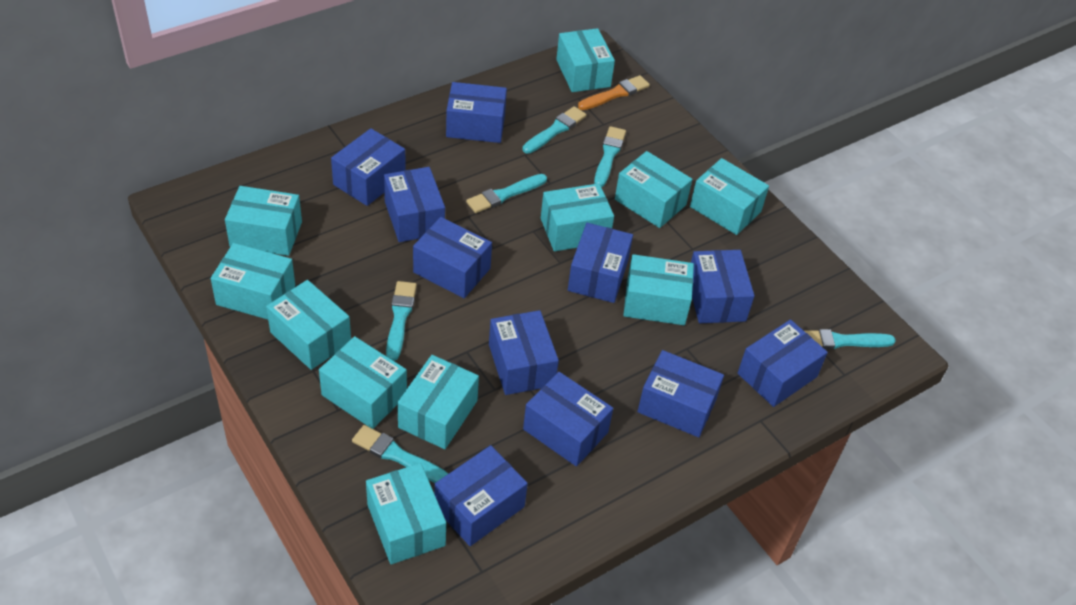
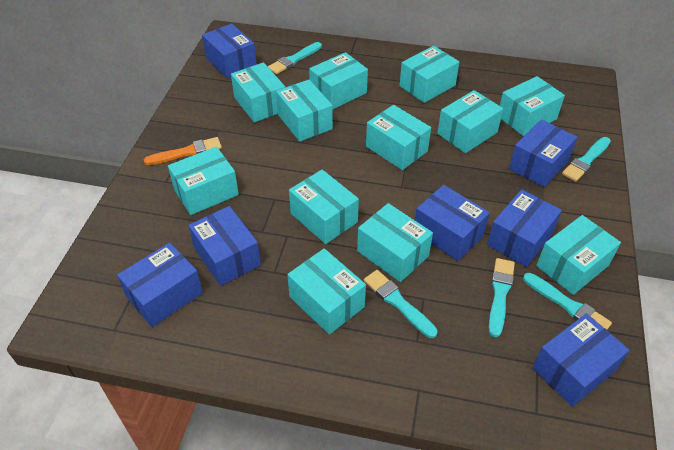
blue box: [331,128,406,206] [384,167,445,242] [413,217,492,298] [435,445,528,546] [446,82,507,143] [489,310,559,395] [523,372,613,467] [568,223,633,303] [638,350,724,437] [691,250,755,323] [738,320,828,407] = 11 -> [117,243,203,327] [188,206,261,286] [202,24,257,79] [415,185,490,261] [487,189,562,267] [509,119,577,187] [532,313,629,407] = 7
turquoise box: [211,243,295,319] [225,186,302,256] [266,280,351,370] [319,336,407,429] [366,463,446,564] [397,355,479,449] [541,183,614,251] [556,28,615,92] [615,151,693,228] [623,254,694,325] [690,158,769,235] = 11 -> [168,146,239,215] [231,62,285,122] [276,80,333,142] [287,248,366,335] [289,170,359,244] [309,52,368,109] [357,203,433,282] [366,105,431,170] [400,46,459,103] [437,90,503,153] [500,76,565,136] [536,215,621,295] = 12
turquoise brush: [352,425,448,483] [386,281,417,361] [466,174,547,213] [523,106,586,154] [594,126,626,187] [805,329,896,349] = 6 -> [268,42,322,74] [364,270,438,338] [489,258,515,337] [523,273,612,329] [562,137,611,182] = 5

